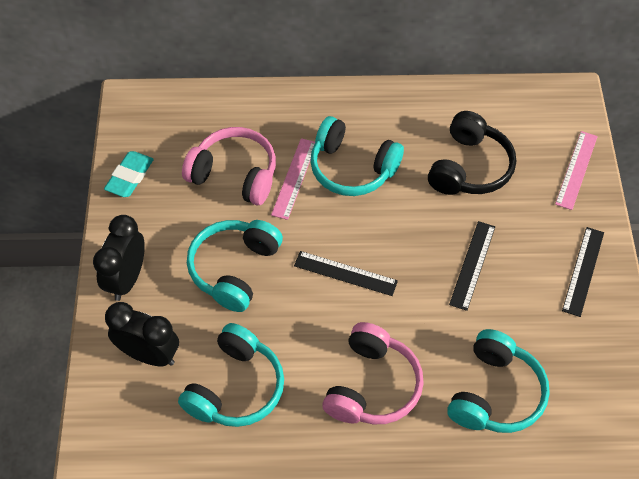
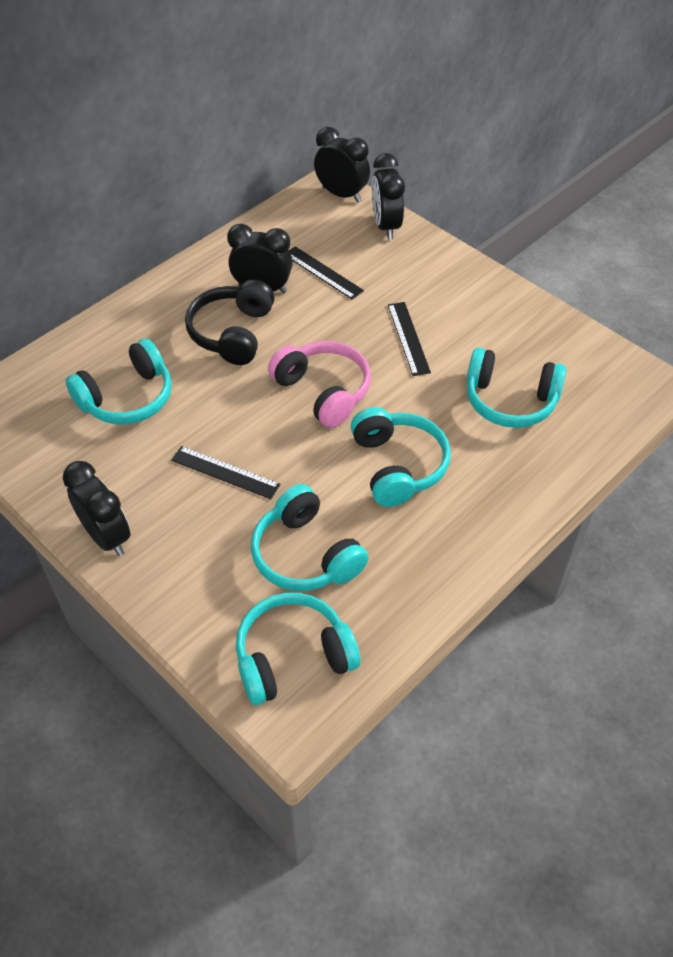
black clock: [93,215,145,301] [105,302,179,366] = 2 -> [63,461,130,556] [227,223,293,293] [314,127,370,202] [372,153,405,240] = 4
pink headphones: [182,127,276,205] [322,322,424,424] = 2 -> [268,341,371,428] = 1
pink ruler: [271,138,315,220] [555,131,598,210] = 2 -> none = 0
turquoise eraser: [104,151,154,197] = 1 -> none = 0
turquoise headphones: [178,323,284,427] [187,220,283,312] [310,116,404,196] [447,329,550,433] = 4 -> [66,339,172,424] [236,593,360,705] [251,484,369,591] [351,407,451,507] [467,348,566,428] = 5

